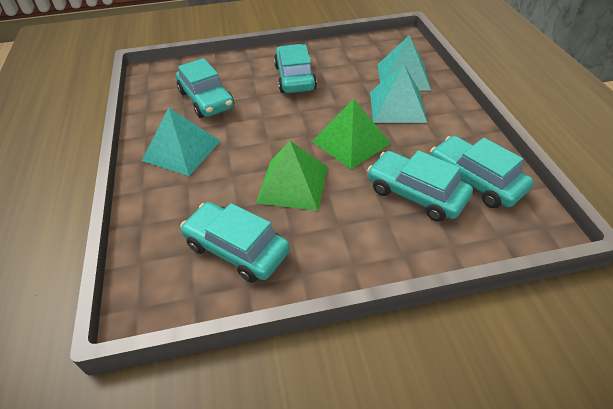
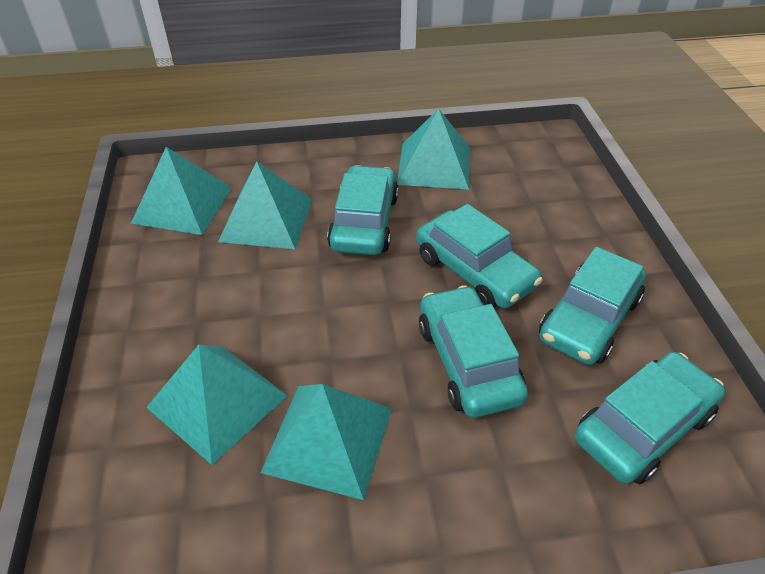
green pyramid: [256,141,328,211] [312,99,391,169] = 2 -> none = 0
turquoise pyramid: [142,108,220,176] [370,64,427,123] [378,35,431,90] = 3 -> [131,147,232,235] [146,344,288,465] [218,161,312,249] [260,384,392,500] [397,108,470,190] = 5

